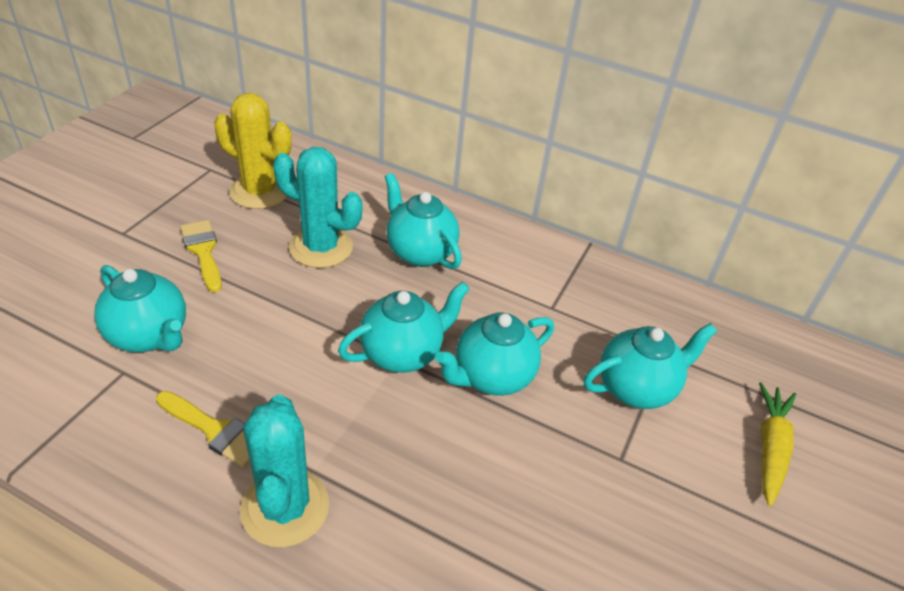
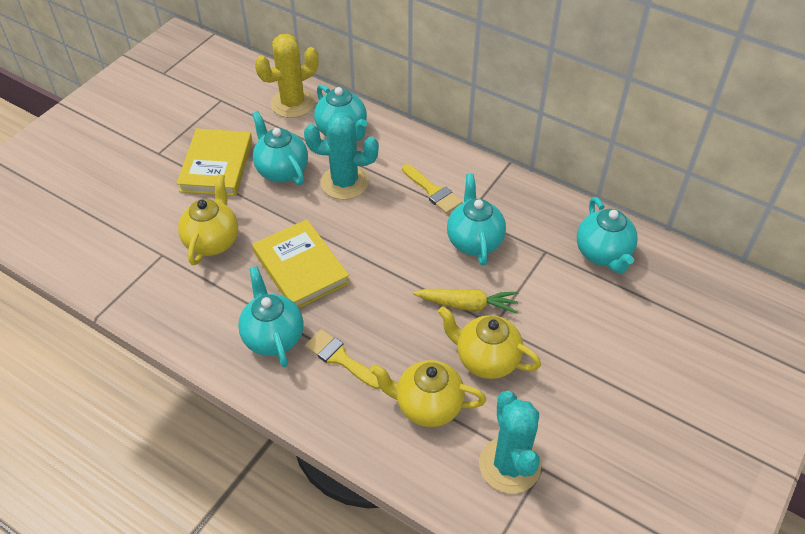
yellow book: none = 0 -> [176,128,252,196] [252,219,350,308] = 2
yellow teapot: none = 0 -> [178,174,238,265] [370,360,486,427] [438,306,541,379] = 3

